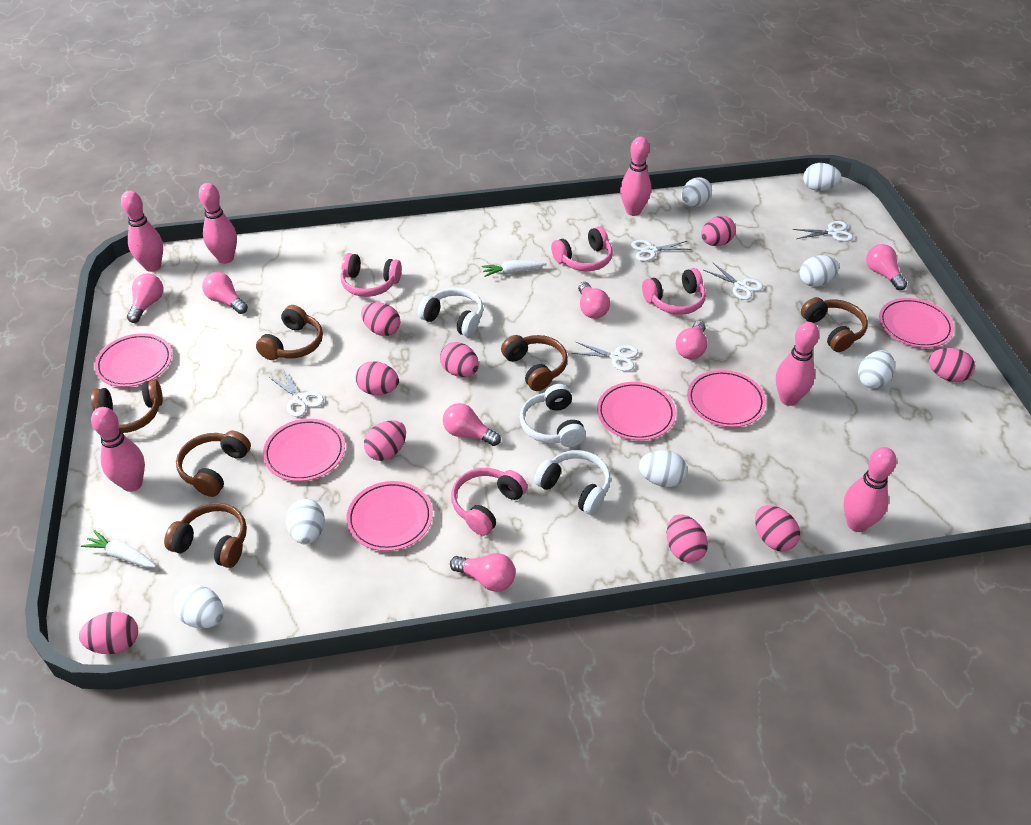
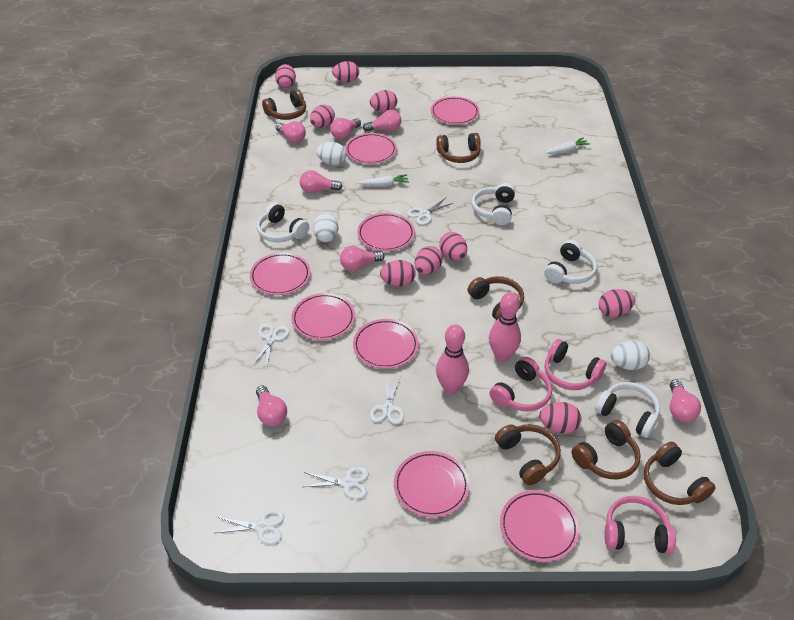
pink bowling pin: [91,407,145,492] [121,191,163,272] [199,183,237,264] [620,137,651,216] [776,322,819,406] [844,447,897,532] = 6 -> [436,324,469,394] [489,292,521,362] = 2
pink headphones: [341,253,402,297] [451,468,527,536] [551,227,613,271] [642,268,706,315] = 4 -> [489,357,552,411] [544,339,606,390] [604,496,676,554] = 3
pink plate: [94,333,172,387] [263,419,345,481] [346,481,433,551] [597,382,676,440] [687,370,766,427] [879,298,954,348] = 6 -> [250,253,311,295] [291,293,355,340] [345,133,397,164] [353,319,419,369] [357,213,415,251] [394,451,469,517] [431,97,480,125] [500,490,579,562] = 8
white egg: [174,585,224,629] [286,499,325,544] [638,450,687,487] [681,177,712,207] [800,255,839,287] [803,163,842,191] [858,350,895,389] = 7 -> [313,212,338,242] [316,142,347,165] [611,341,650,370] = 3
white headphones: [418,287,483,337] [520,384,586,447] [534,450,611,515] = 3 -> [257,202,309,242] [472,183,515,225] [544,240,597,284] [595,382,660,438] = 4

